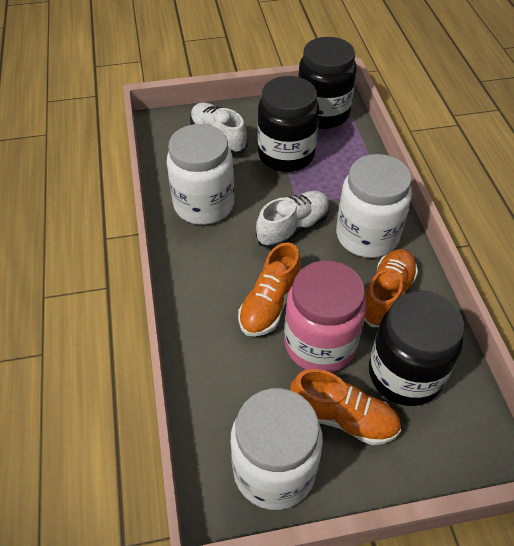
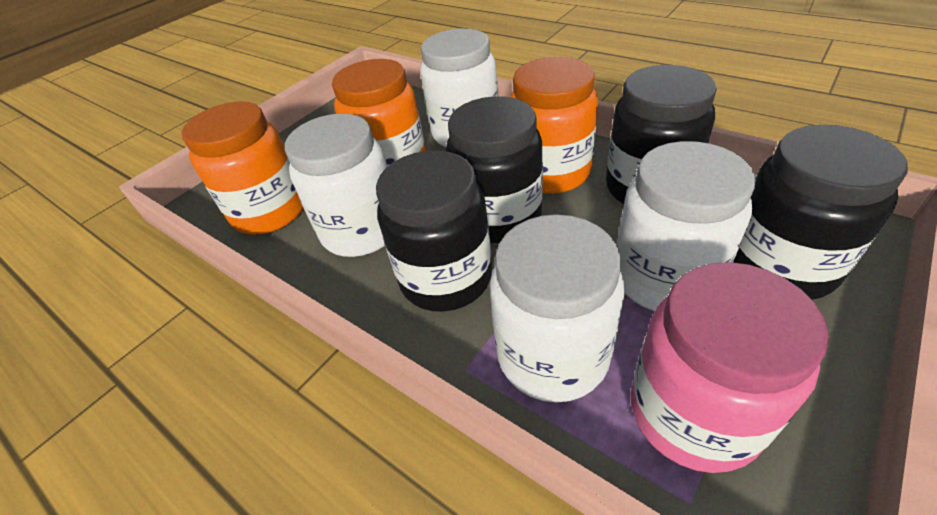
black jar: [257,76,319,172] [298,37,356,129] [369,291,464,406] = 3 -> [376,150,492,312] [446,96,543,243] [606,65,717,204] [733,125,908,300] = 4
orange jar: none = 0 -> [182,101,303,235] [332,59,426,167] [510,57,598,194] = 3
orange shoe: [238,242,301,337] [290,369,401,445] [364,249,418,327] = 3 -> none = 0
white jar: [167,124,234,225] [231,388,323,510] [336,154,412,258] = 3 -> [285,113,387,257] [420,29,498,147] [490,214,625,403] [617,141,755,311] = 4
white shoe: [190,102,248,155] [256,191,330,249] = 2 -> none = 0

